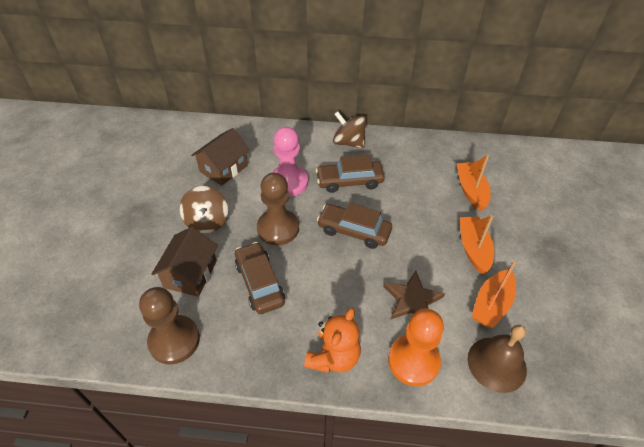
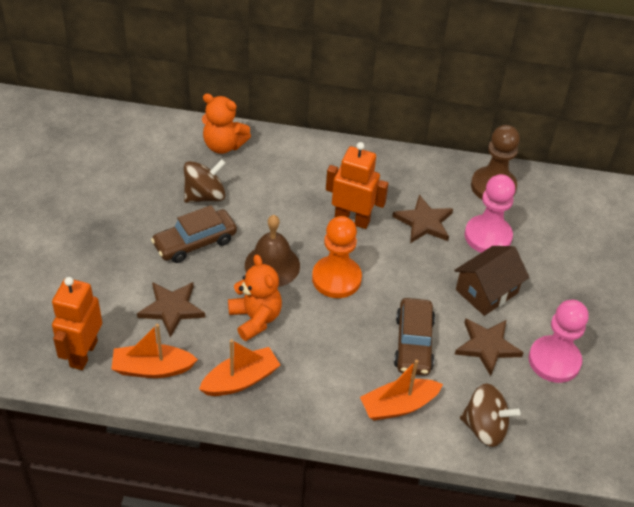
brown car: [235,242,285,314] [316,155,385,193] [317,203,392,249] = 3 -> [151,205,237,263] [394,298,435,375] = 2
brown house: [151,227,218,297] [191,128,250,186] = 2 -> [454,246,529,316] = 1
brown pawn: [139,287,200,364] [257,173,299,245] = 2 -> [471,125,520,199] = 1
brown star: [383,271,445,319] = 1 -> [137,282,205,338] [392,195,453,243] [455,319,524,376] = 3
orange robot: none = 0 -> [52,277,102,370] [326,142,388,229] = 2
orange teddy bear: [304,308,361,373] = 1 -> [202,93,251,154] [228,255,282,341] = 2
pink pawn: [272,127,308,197] = 1 -> [465,174,515,253] [528,300,589,383] = 2

